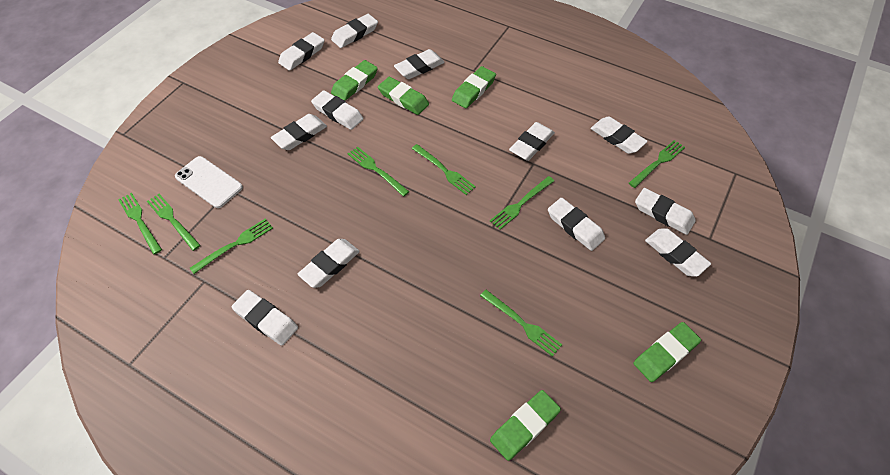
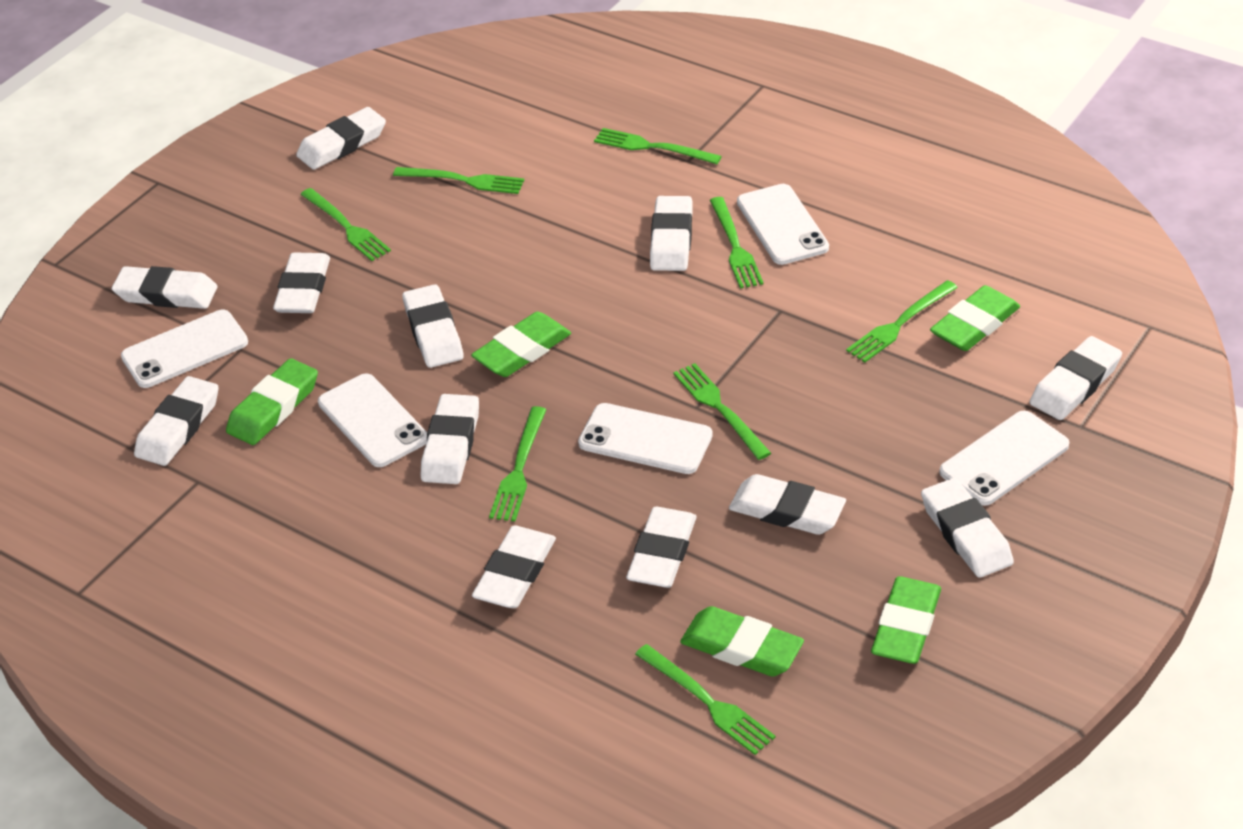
white phone: [175,156,243,208] = 1 -> [121,310,248,388] [318,373,427,467] [578,403,713,474] [737,184,829,265] [940,411,1069,506] = 5

